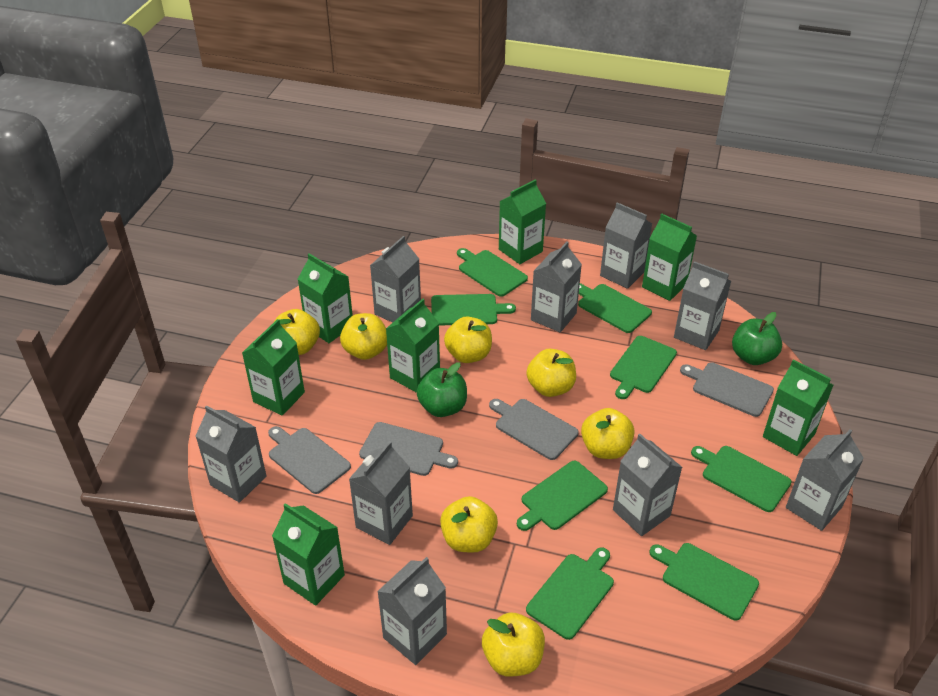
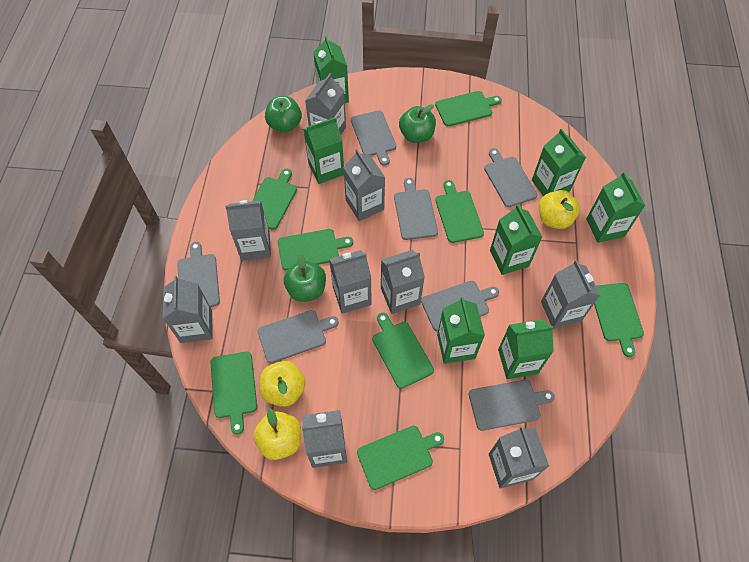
green apple: [417,362,467,417] [732,312,782,365] = 2 -> [265,96,302,132] [284,254,326,302] [399,104,436,143] = 3
grey cutting board: [268,426,351,494] [359,422,458,476] [489,399,579,460] [680,362,774,417] = 4 -> [177,242,220,307] [258,310,339,363] [351,110,396,166] [394,178,438,240] [421,281,499,331] [469,380,555,431] [484,148,538,207] = 7
yellow apple: [274,309,320,355] [340,313,387,360] [440,496,498,553] [444,317,492,363] [482,612,545,677] [527,349,576,397] [581,408,635,459] = 7 -> [253,408,301,460] [260,361,306,407] [539,190,580,229] = 3

